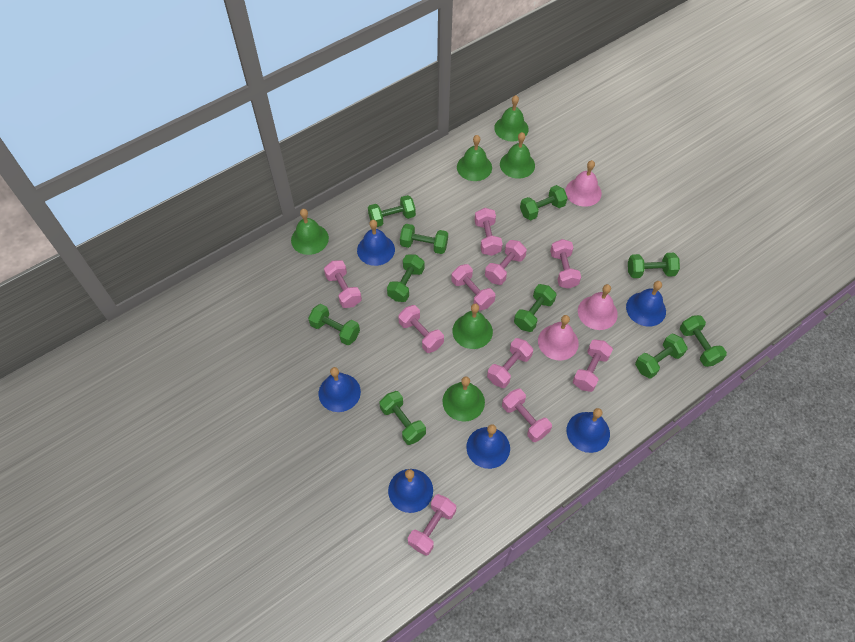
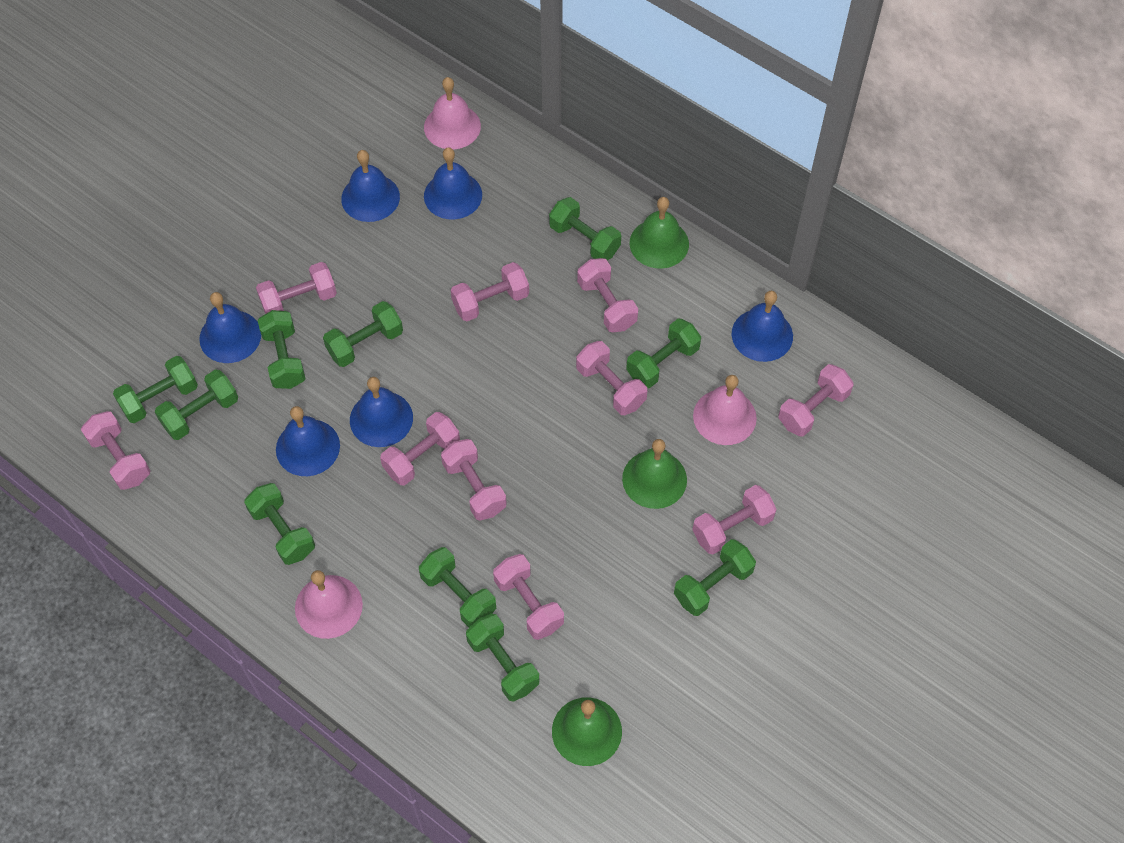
green bell: [291,209,329,255] [443,377,485,422] [452,304,493,349] [457,135,492,181] [494,95,529,142] [500,132,535,179] = 6 -> [552,697,622,766] [622,439,687,509] [630,197,689,269] = 3

